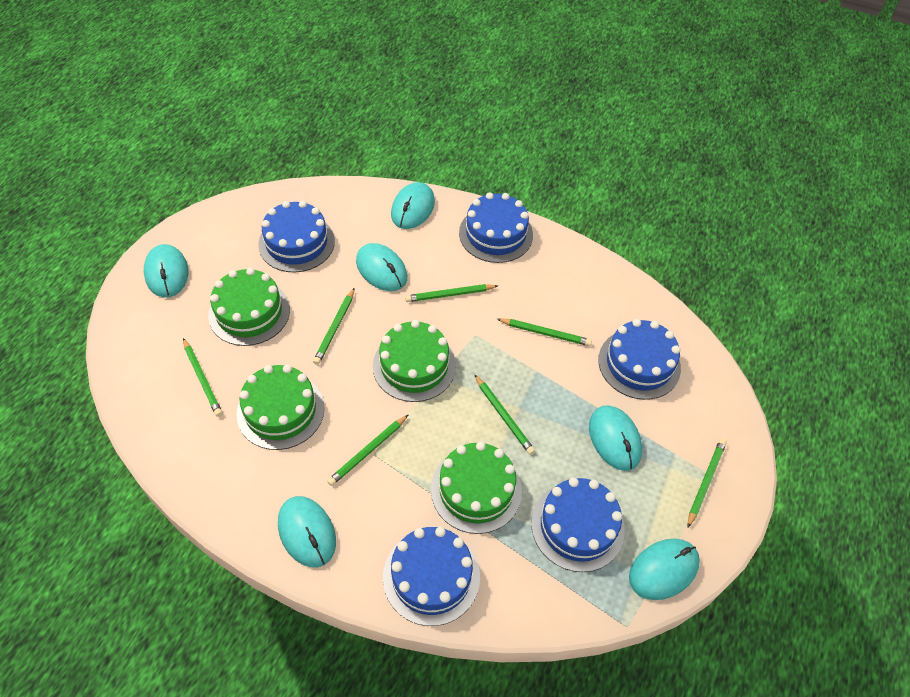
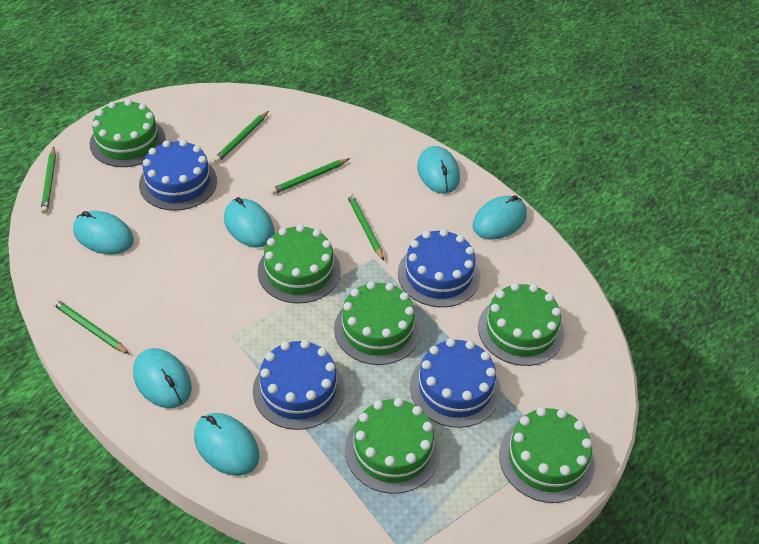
blue cake: [258,201,335,272] [383,527,480,626] [459,192,533,263] [531,478,625,572] [598,319,681,400] = 5 -> [139,140,217,211] [253,340,345,430] [398,229,480,307] [410,338,501,428] = 4
green cake: [208,268,290,346] [237,364,325,450] [373,320,456,402] [431,442,522,534] = 4 -> [90,99,166,167] [258,224,341,303] [334,281,421,365] [345,398,440,494] [478,283,564,366] [499,407,595,503] = 6
green pencil: [183,338,222,417] [313,288,355,365] [327,414,409,486] [405,284,498,302] [474,374,535,455] [497,319,592,346] [687,439,727,528] = 7 -> [41,147,56,214] [52,299,129,354] [214,111,268,163] [270,158,350,195] [347,193,384,261] = 5

